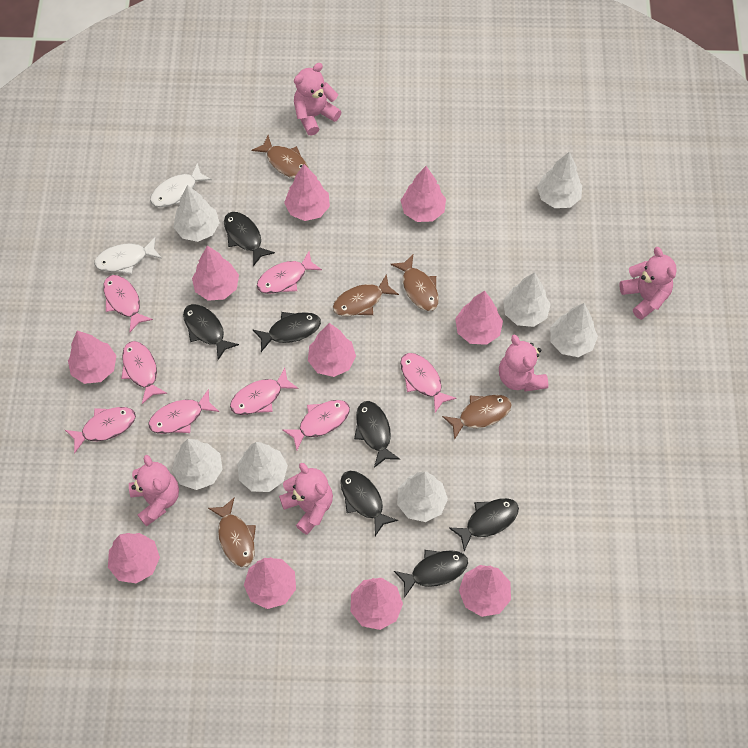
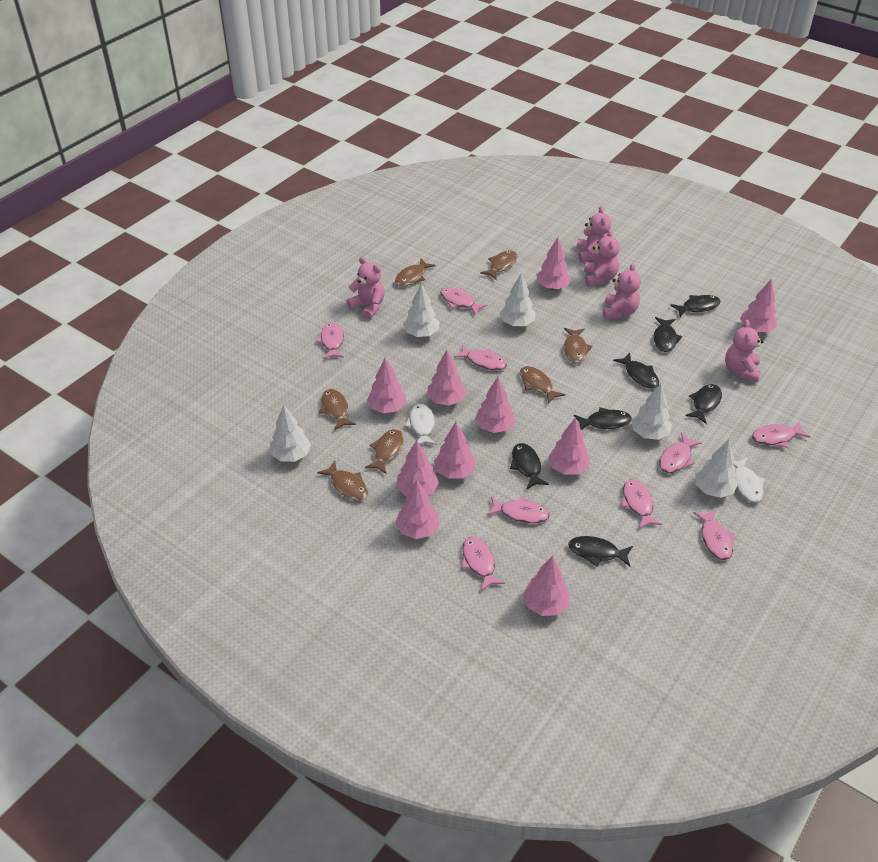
brown fish: [208,497,256,567] [252,135,309,179] [333,274,399,316] [390,255,439,311] [442,395,512,440] = 5 -> [317,461,368,501] [319,389,356,431] [365,429,404,474] [395,259,436,286] [480,250,518,280] [520,366,565,404] [564,328,592,363] = 7
pink fish: [65,407,136,454] [103,275,153,332] [121,341,167,404] [148,389,219,434] [230,368,299,415] [257,251,322,294] [282,400,350,451] [400,353,457,413] = 8 -> [315,322,344,359] [440,287,487,315] [454,345,507,370] [462,537,505,591] [487,496,550,524] [621,479,662,529] [659,433,702,473] [693,510,734,560] [752,421,810,448] = 9
white tree: [172,439,223,490] [174,185,220,242] [237,442,288,492] [397,472,448,522] [503,272,551,327] [537,151,582,208] [550,303,598,357] = 7 -> [270,405,311,462] [403,284,439,337] [500,274,536,327] [631,383,672,440] [695,440,738,498] = 5

